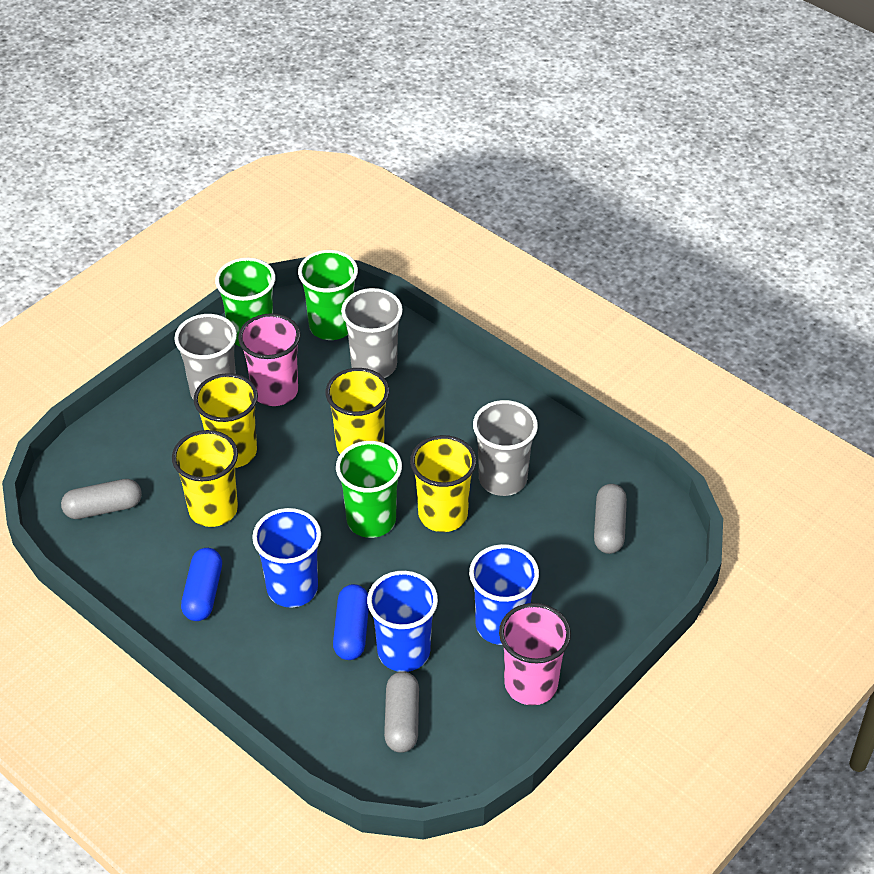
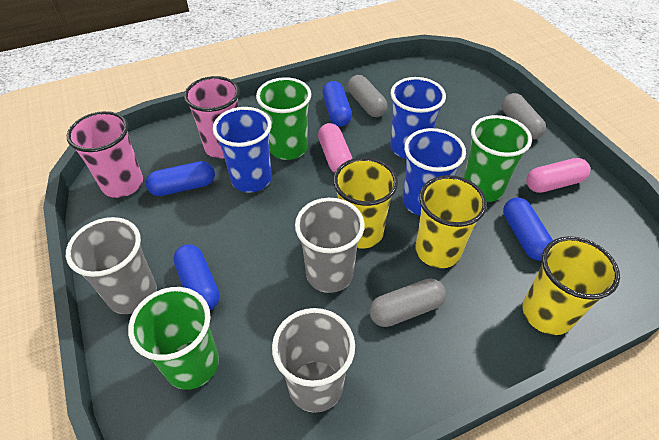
blue capsule: [181,548,222,621] [333,584,369,660] = 2 -> [146,161,215,196] [173,244,220,310] [322,81,352,126] [503,198,553,261] = 4
pink capsule: none = 0 -> [318,123,352,173] [526,158,590,193] = 2
yellow cup: [172,430,238,527] [194,373,258,468] [326,368,389,454] [410,435,476,532] = 4 -> [333,157,398,249] [415,175,487,268] [522,236,620,335] = 3

